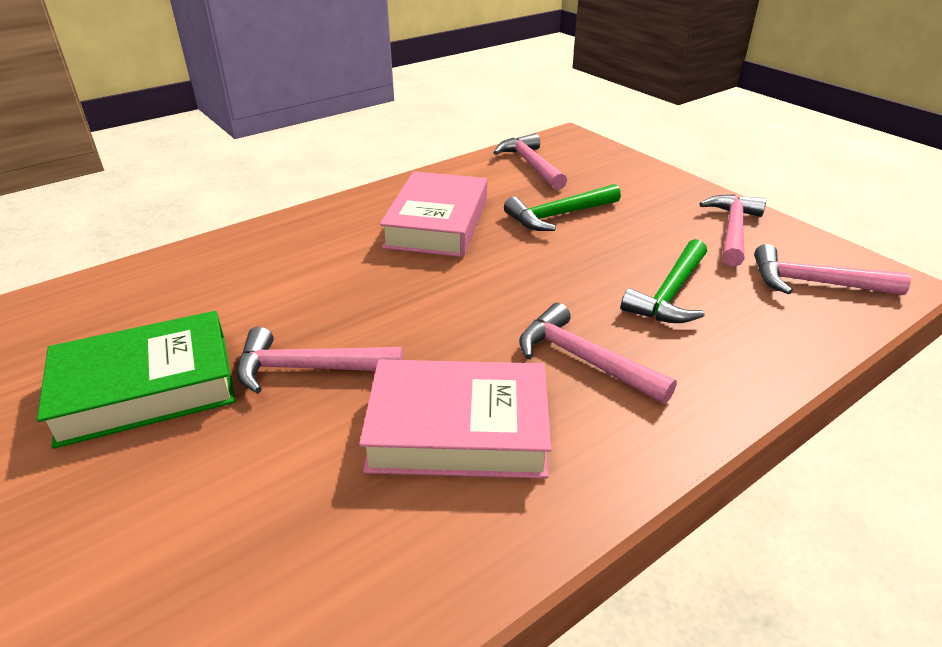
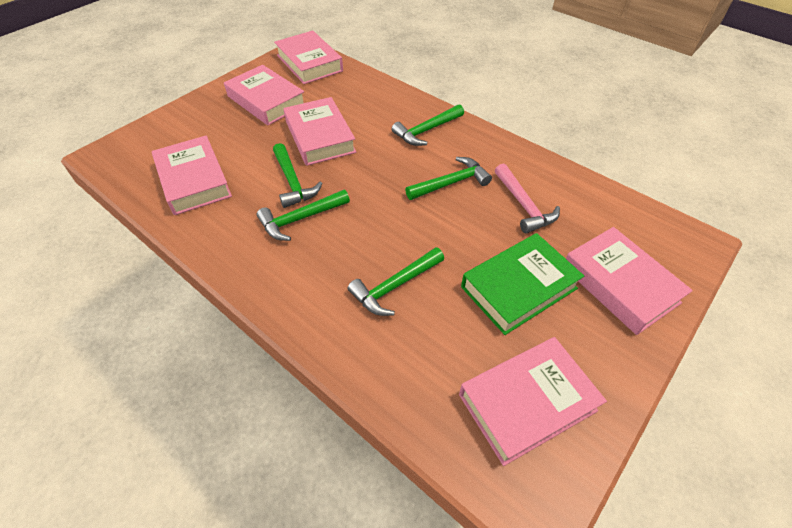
green hammer: [504,184,621,231] [621,239,707,323] = 2 -> [257,190,350,241] [273,143,323,208] [348,247,444,316] [392,104,464,146] [405,157,492,200] = 5
pink book: [359,360,551,479] [380,171,487,257] = 2 -> [152,136,232,215] [224,65,304,125] [274,30,343,84] [284,97,356,166] [459,337,607,466] [566,227,693,335] = 6
pink hammer: [237,327,403,394] [493,133,567,190] [519,303,677,404] [699,194,766,267] [754,244,911,295] = 5 -> [495,163,560,233] = 1

